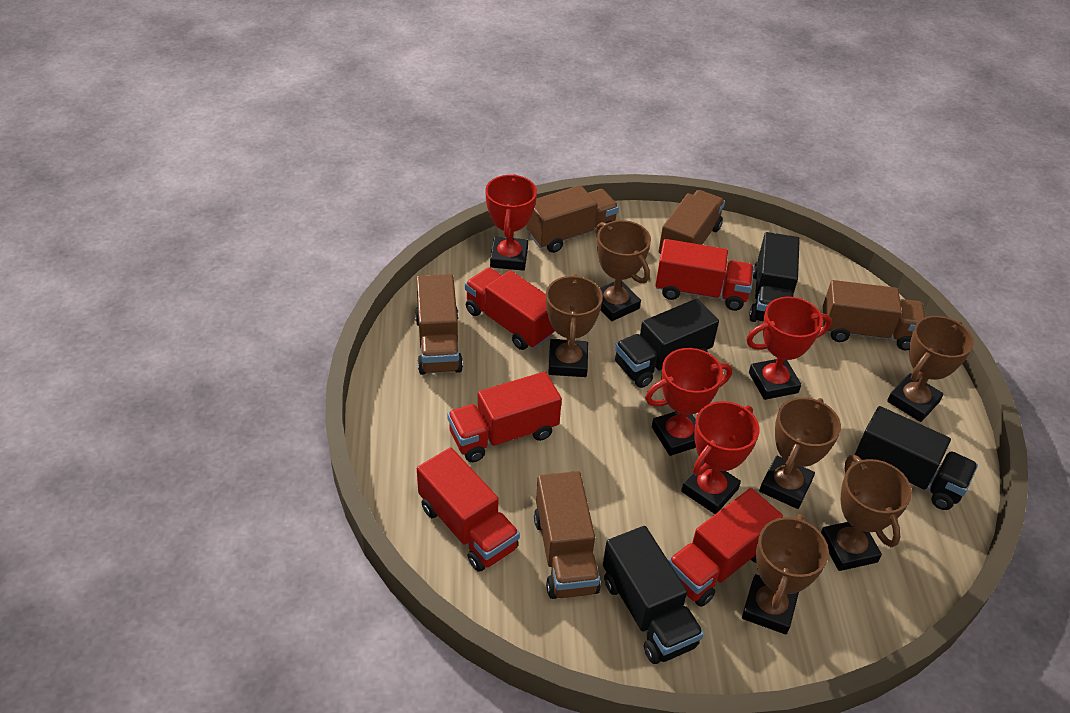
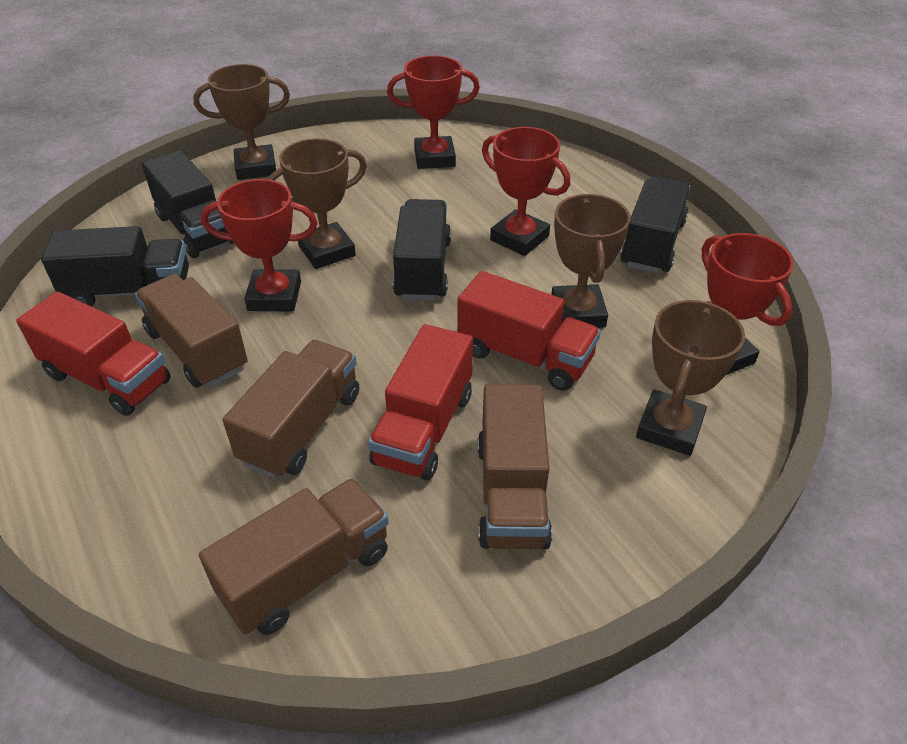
brown trophy: [546,274,603,377] [596,220,651,321] [742,514,829,634] [759,397,841,509] [821,455,912,571] [887,316,974,422] = 6 -> [193,64,290,180] [268,138,367,269] [551,194,631,328] [636,300,745,456] = 4
brown truck: [415,274,463,375] [526,185,619,253] [534,471,601,599] [658,190,725,254] [823,280,926,350] = 5 -> [135,274,248,388] [199,478,389,635] [223,340,359,478] [477,384,552,549] = 4
red truck: [417,447,520,572] [447,371,562,462] [465,267,555,350] [655,239,754,311] [668,488,783,607] = 5 -> [16,291,171,416] [368,324,473,481] [457,271,601,391] = 3

